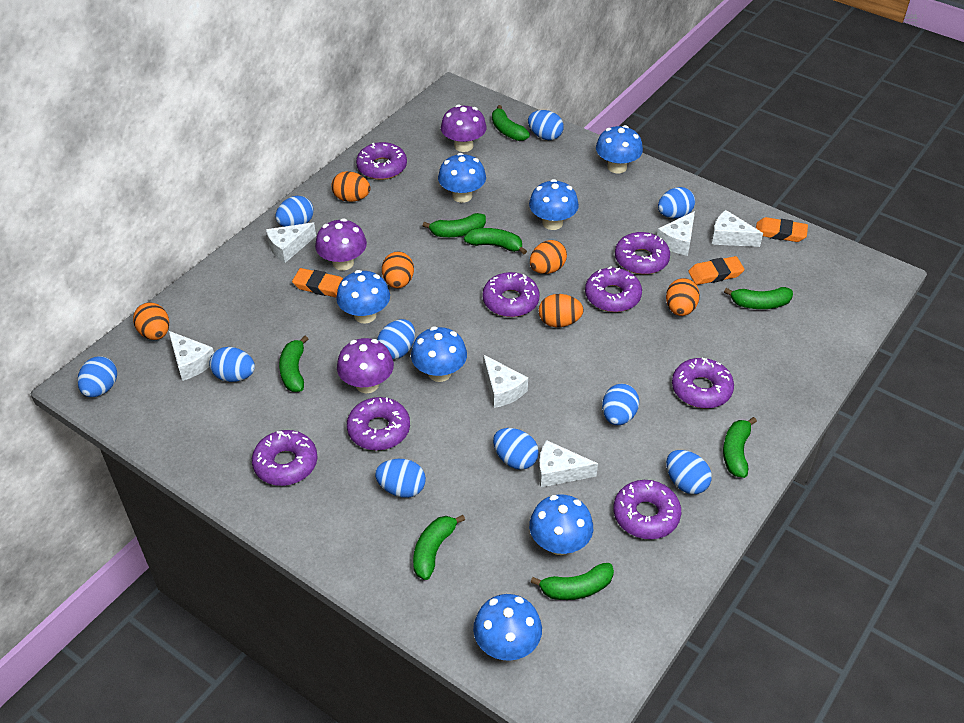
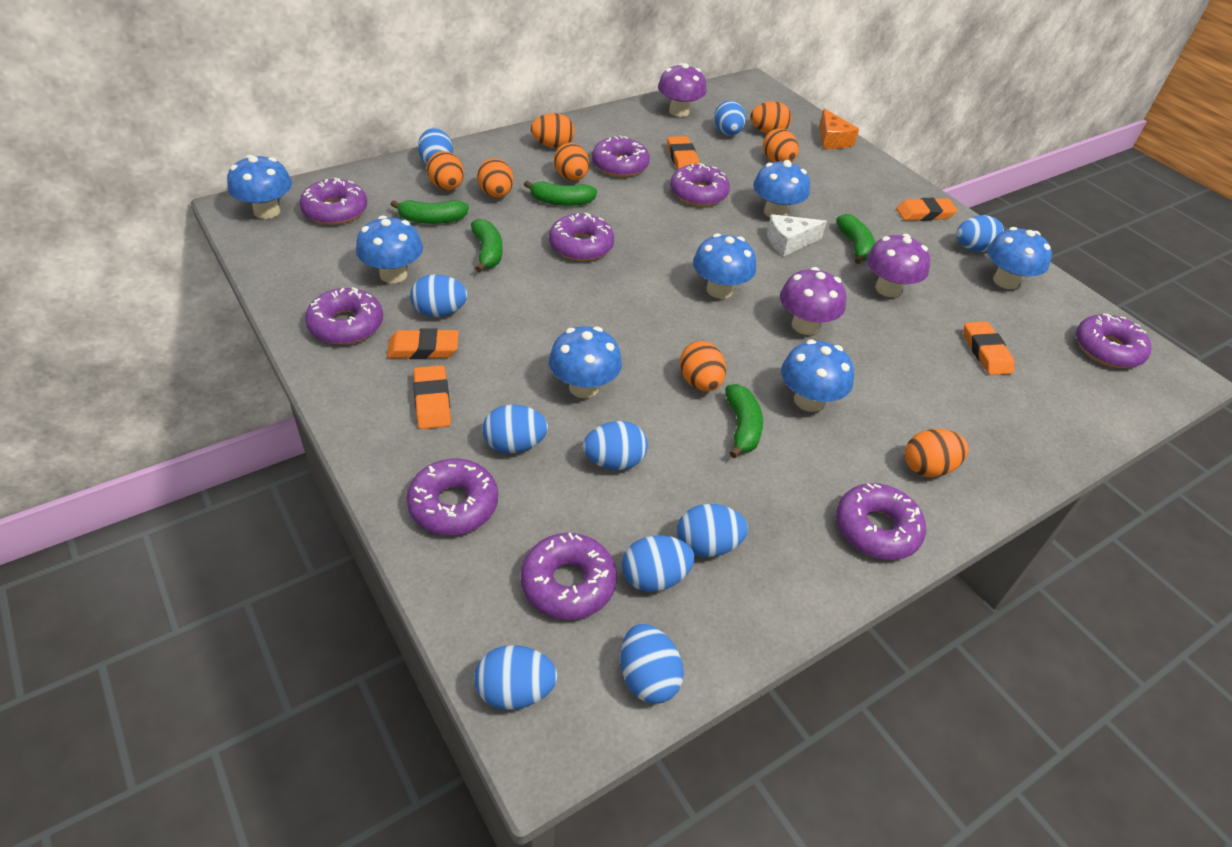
green banana: [279,336,308,392] [413,515,465,580] [423,213,486,237] [464,228,527,255] [492,105,530,141] [531,563,614,600] [723,417,757,478] [724,287,793,309] = 8 -> [390,200,469,224] [471,219,502,272] [524,181,597,206] [725,384,763,458] [836,214,875,264] = 5
orange cheese: none = 0 -> [819,109,859,149] = 1
orange egg: [133,303,169,340] [331,171,370,202] [382,251,414,288] [530,240,567,274] [539,294,584,327] [666,278,700,316] = 6 -> [427,151,464,190] [477,158,513,198] [531,113,575,148] [554,143,589,181] [680,341,726,391] [750,101,792,134] [763,128,799,162] [905,429,969,477] = 8
orange eraser: [292,268,343,297] [688,256,745,285] [756,217,808,242] = 3 -> [387,328,459,359] [413,365,451,429] [667,136,699,169] [896,198,958,221] [964,321,1014,375] = 5
purple donut: [252,430,318,486] [347,397,410,451] [356,142,407,180] [482,272,540,317] [585,267,642,312] [613,480,681,539] [615,232,670,275] [672,358,734,408] = 8 -> [300,178,367,225] [305,287,383,345] [406,459,498,535] [520,533,617,620] [549,213,614,261] [592,135,650,177] [670,163,730,206] [836,483,926,560] [1076,313,1152,368] = 9
white cheese: [169,331,214,381] [266,223,316,263] [483,355,528,408] [539,440,598,487] [657,211,695,256] [712,210,763,247] = 6 -> [767,214,827,256] = 1

